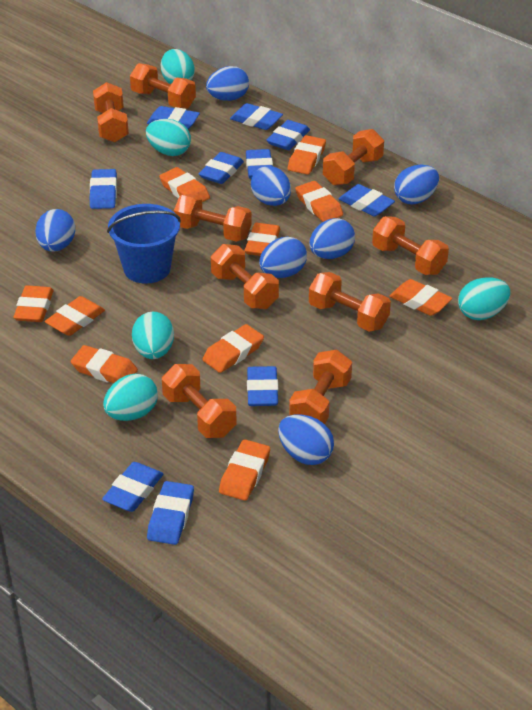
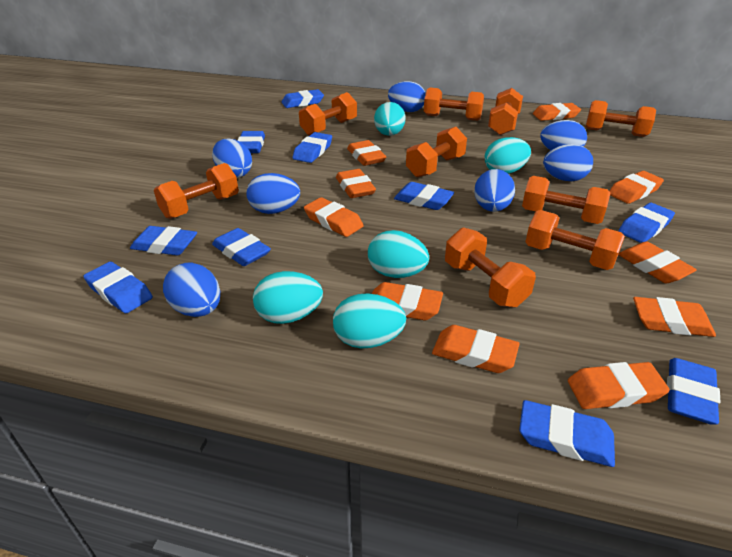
blue bucket: [107,204,181,284] = 1 -> none = 0

